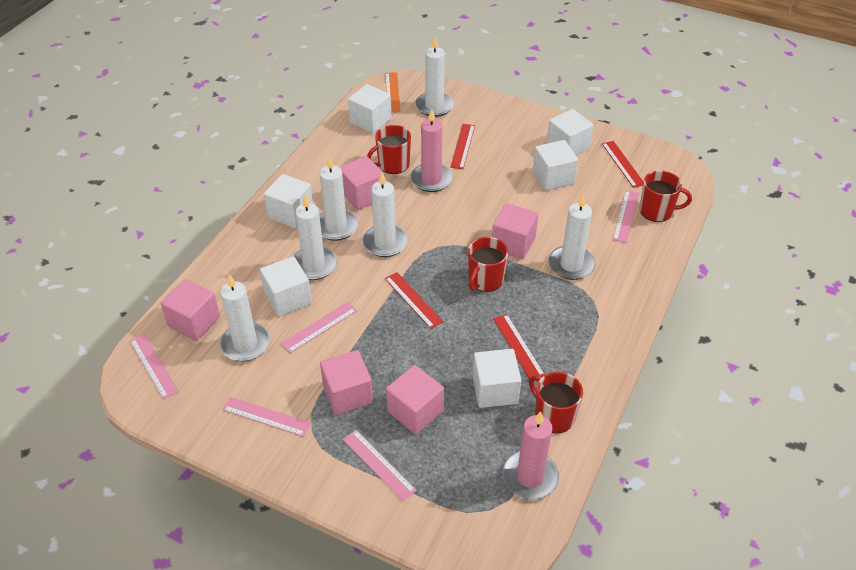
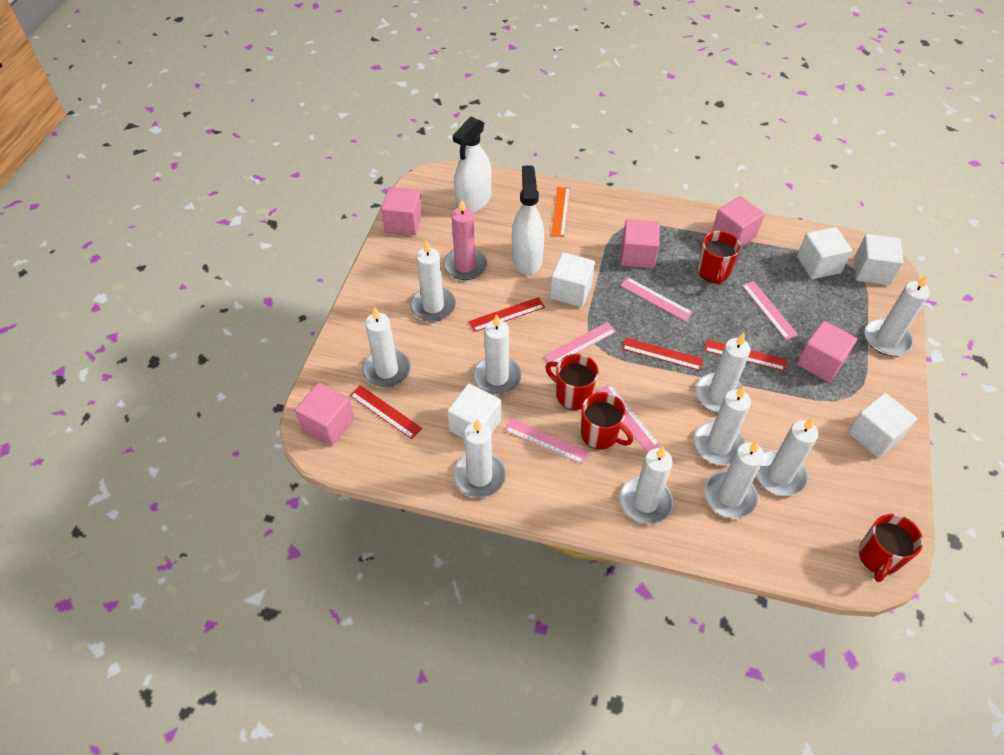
pink candle: [410,109,453,192] [502,411,559,499] = 2 -> [443,199,487,280] = 1
white candle: [219,274,270,361] [293,195,337,280] [319,156,359,241] [362,172,408,257] [415,37,454,117] [549,194,595,280] = 6 -> [362,307,410,388] [410,240,456,322] [453,419,506,498] [473,314,521,395] [620,447,674,524] [694,386,751,465] [696,333,751,412] [704,440,765,519] [756,418,819,496] [865,275,930,356] = 10
white cube: [260,256,312,316] [264,174,313,228] [348,84,391,134] [473,349,521,408] [533,140,578,191] [546,109,593,155] = 6 -> [447,384,501,439] [550,252,595,307] [797,227,852,279] [848,393,917,458] [854,234,903,285] = 5
white spray bottle: none = 0 -> [453,117,491,213] [512,165,544,275] = 2

